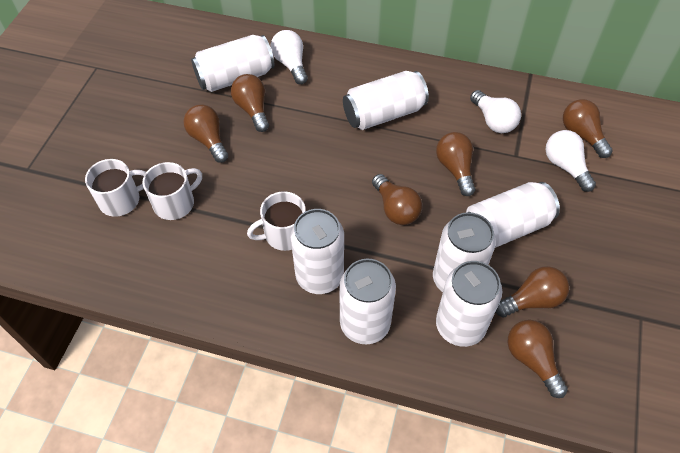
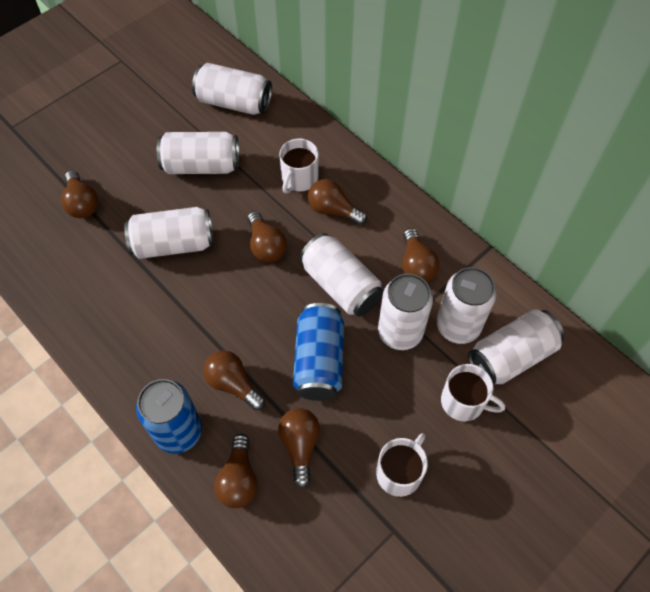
blue can: none = 0 -> [136,379,202,454] [293,303,344,401] = 2
white light bulb: [271,30,308,84] [470,90,521,133] [546,130,596,192] = 3 -> none = 0

